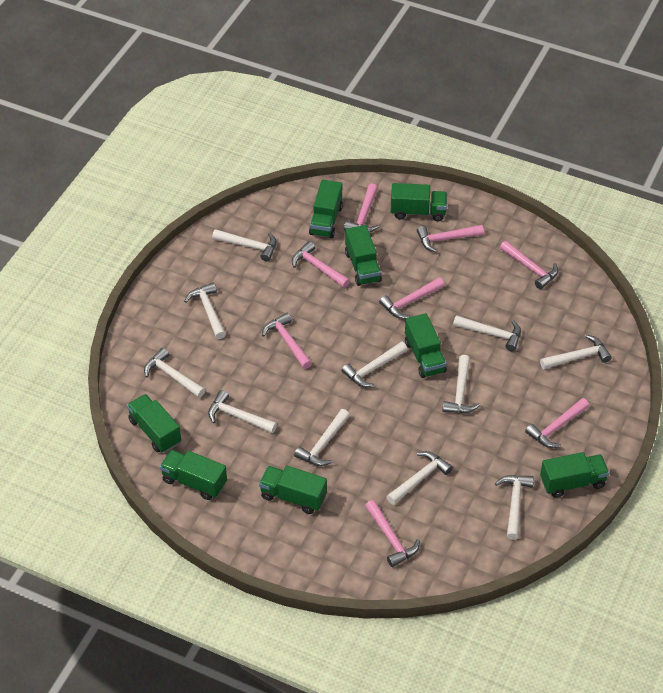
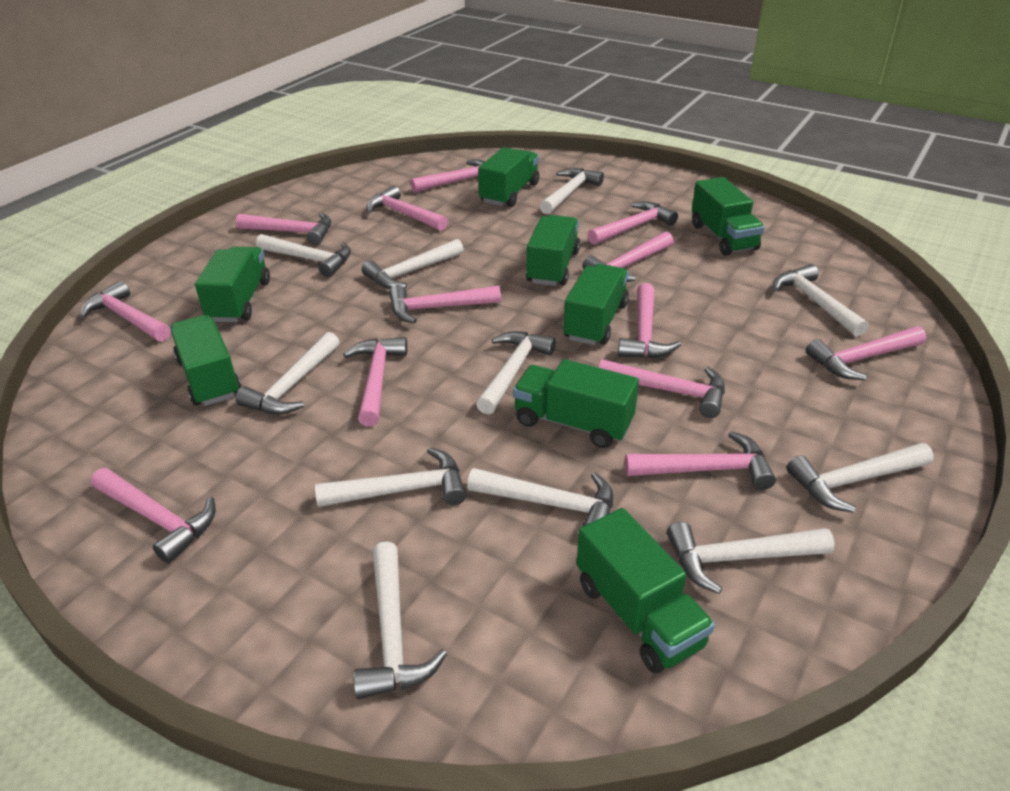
pink hammer: [262,313,312,369] [292,241,350,288] [344,183,379,233] [365,500,420,567] [379,277,444,319] [417,225,484,253] [500,241,558,289] [525,398,589,448] = 8 -> [80,281,171,342] [91,468,216,564] [236,213,331,245] [343,337,407,426] [366,185,448,231] [389,285,501,324] [411,160,485,193] [583,231,674,282] [588,201,678,245] [599,359,725,418] [618,283,681,358] [625,431,776,490] [806,326,926,380] = 13

